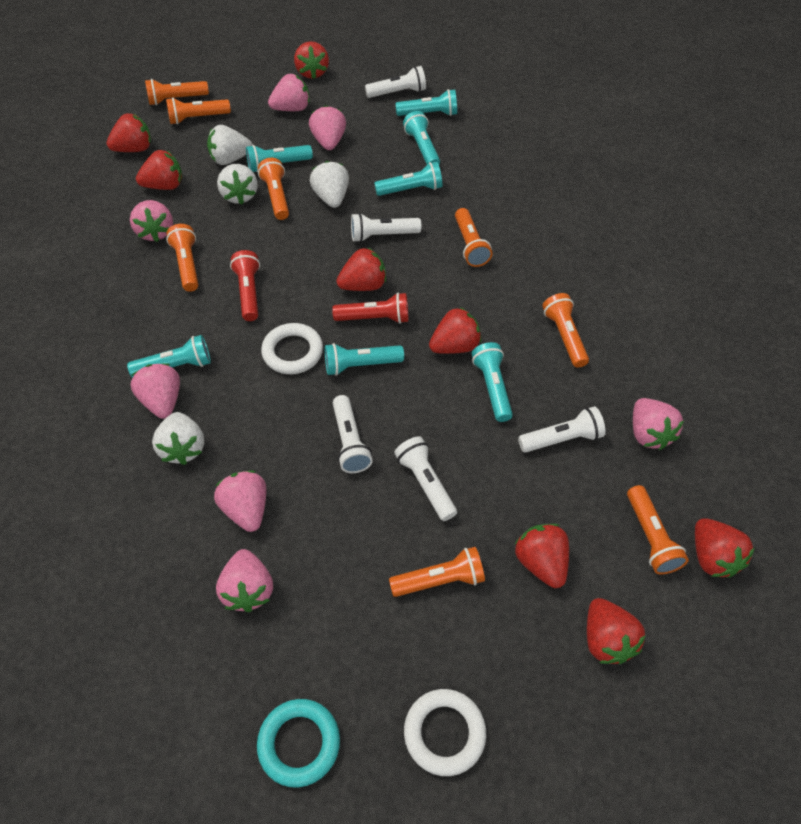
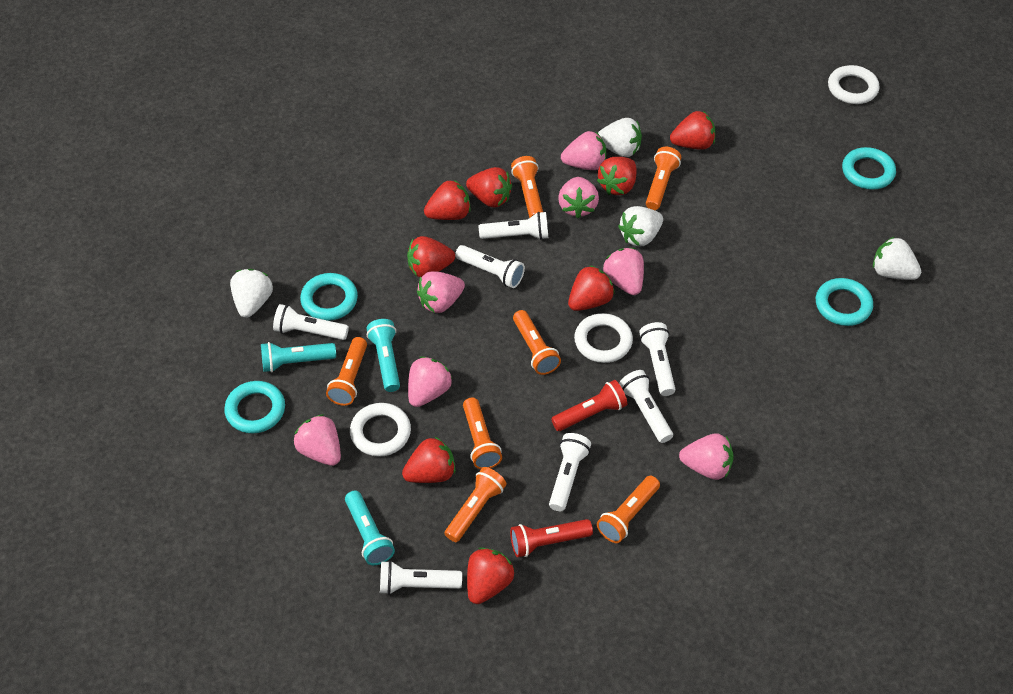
orange flashlight: [145,79,209,106] [166,98,231,125] [166,224,198,292] [258,158,289,220] [389,547,485,597] [455,208,492,267] [542,293,589,368] [627,485,689,575] = 8 -> [326,337,367,406] [444,467,507,542] [463,398,502,469] [511,156,543,218] [513,310,561,375] [597,476,660,543] [646,147,681,210] = 7
turquoise flashlight: [127,335,211,378] [246,145,313,173] [325,343,404,376] [374,162,442,196] [395,89,457,116] [403,111,440,164] [472,342,513,422] = 7 -> [261,342,336,372] [345,491,395,565] [366,319,400,392] = 3
turquoise ring: [257,699,340,788] = 1 -> [224,381,285,433] [300,273,358,321] [816,278,873,326] [842,147,896,190] = 4
white flashlight: [333,395,373,473] [351,213,421,242] [365,66,426,98] [394,436,457,521] [518,406,606,453] = 5 -> [273,304,349,340] [380,560,462,595] [455,245,525,288] [479,212,548,240] [549,433,591,511] [619,370,673,443] [639,322,675,396] = 7
white ring: [261,323,323,374] [404,689,486,776] = 2 -> [350,403,411,457] [574,313,633,363] [828,65,880,104] = 3

